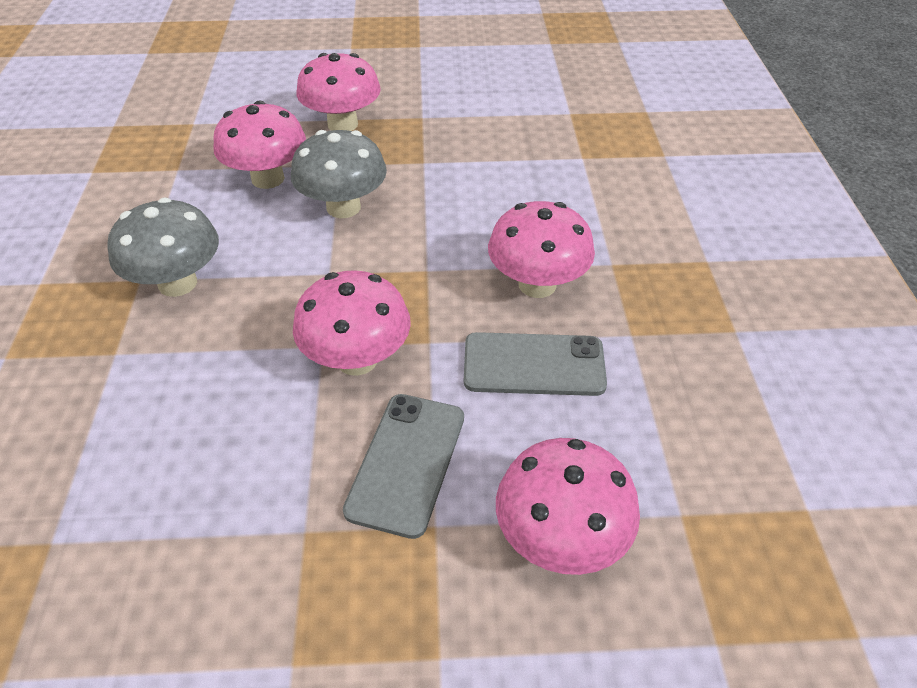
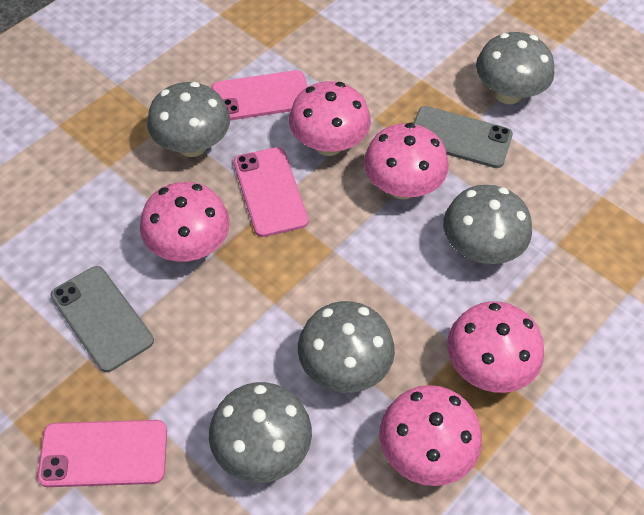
grey mushroom: [107,197,219,297] [291,130,387,218] = 2 -> [147,82,230,157] [209,382,312,483] [298,301,395,393] [443,185,532,264] [476,32,554,104] = 5
pink phone: none = 0 -> [37,420,167,487] [211,70,308,120] [234,147,309,237] = 3

